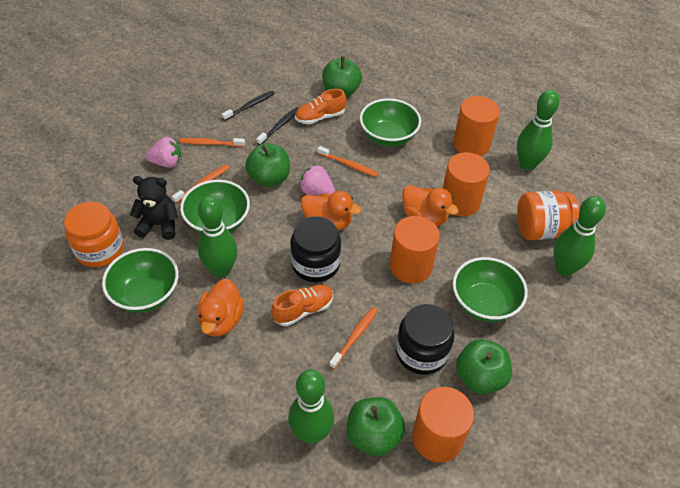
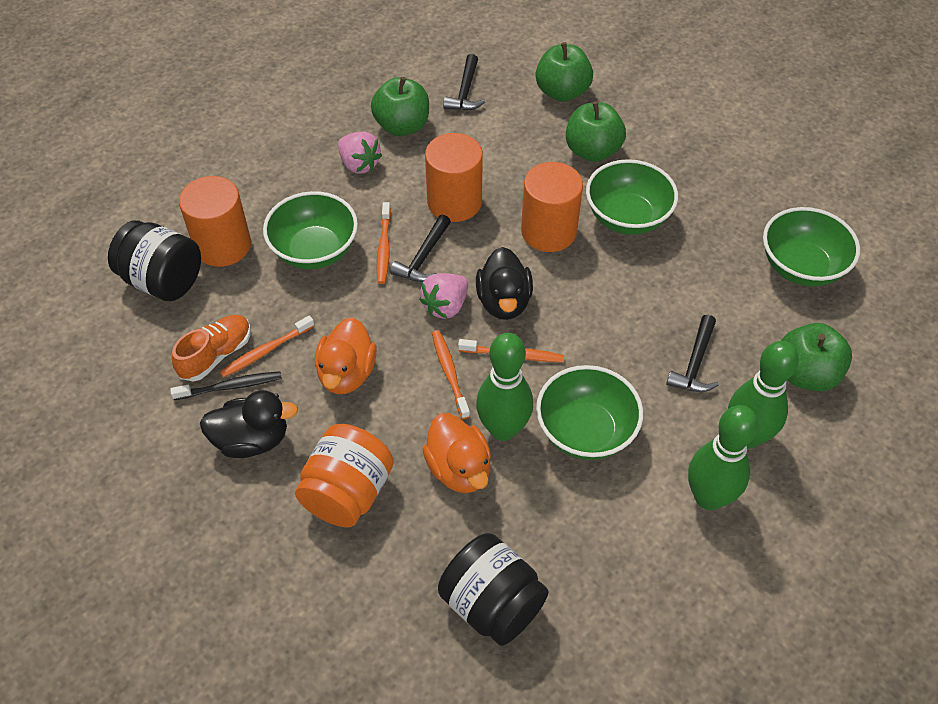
black duck: none = 0 -> [200,390,298,458] [476,247,533,320] = 2
black hammer: none = 0 -> [390,215,451,282] [443,54,485,111] [666,315,719,392] = 3
black teddy bear: [130,176,178,240] = 1 -> none = 0
black toothbrush: [222,91,275,121] [256,107,299,145] = 2 -> [170,371,282,400] = 1
green bowling pin: [198,196,238,277] [288,370,334,444] [517,90,560,170] [554,196,606,276] = 4 -> [476,333,533,441] [688,405,758,510] [728,341,799,449] = 3
orange cylinder: [390,216,440,284] [412,387,474,463] [443,152,490,216] [453,96,500,156] = 4 -> [179,176,251,267] [425,133,483,222] [521,162,583,252] = 3
orange duck: [197,279,244,337] [301,191,361,231] [402,185,459,226] = 3 -> [315,317,377,394] [423,413,491,493] = 2
orange jar: [64,202,124,267] [517,190,580,240] = 2 -> [295,424,394,527] = 1
orange shoe: [271,285,333,326] [295,89,346,124] = 2 -> [172,315,251,381] = 1

